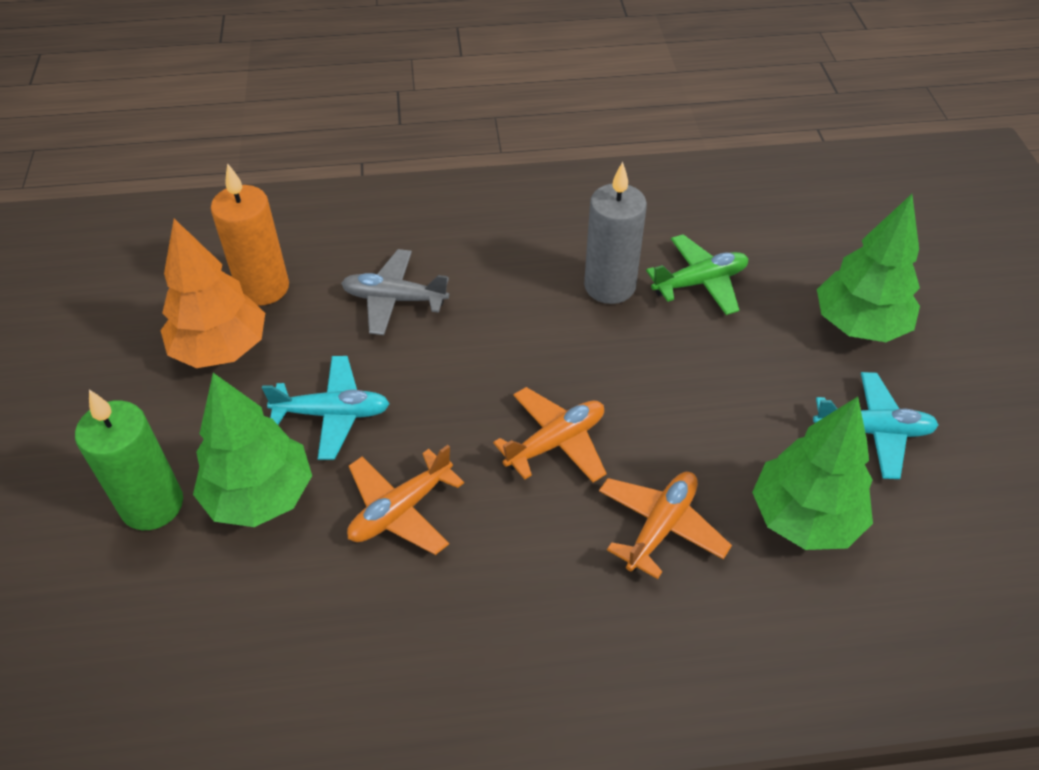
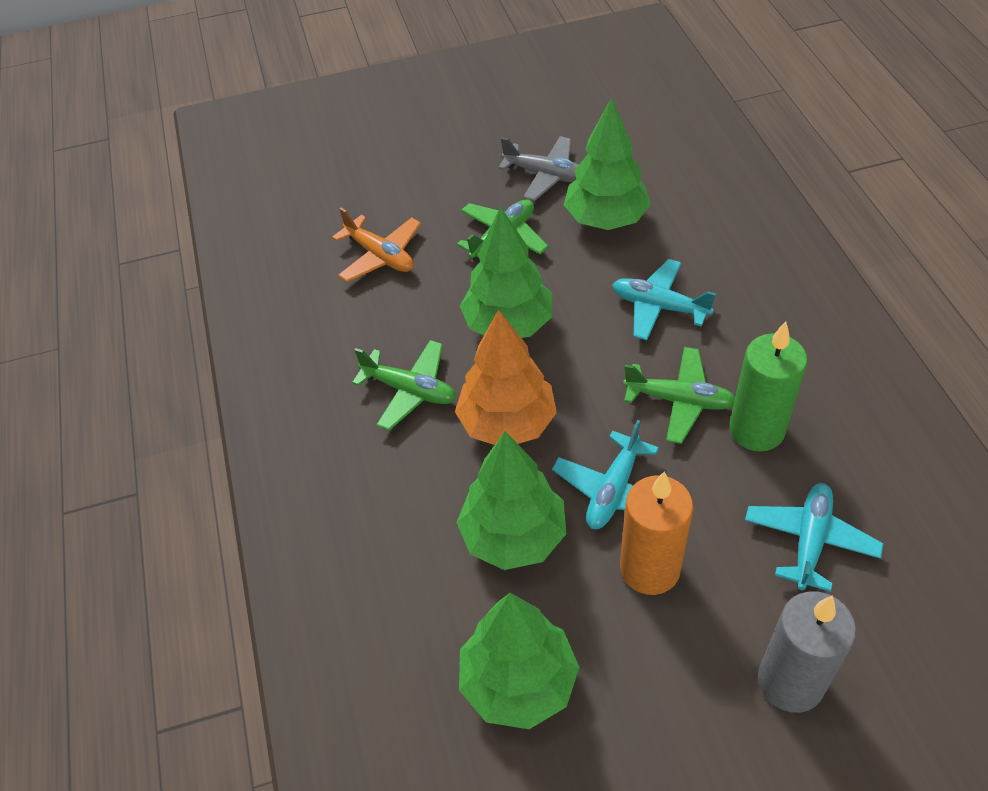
green plane: [646,234,748,315] = 1 -> [352,340,456,431] [457,199,549,262] [623,347,735,444] = 3
green tree: [193,373,312,527] [752,397,873,550] [817,194,920,342] = 3 -> [456,431,566,570] [459,593,580,729] [460,206,552,338] [564,98,651,230] = 4
orange plane: [347,445,464,555] [493,387,606,483] [599,472,732,579] = 3 -> [332,208,421,282] = 1
turquoise plane: [262,356,390,460] [813,372,939,479] = 2 -> [552,420,659,529] [612,259,716,340] [745,483,884,592] = 3

